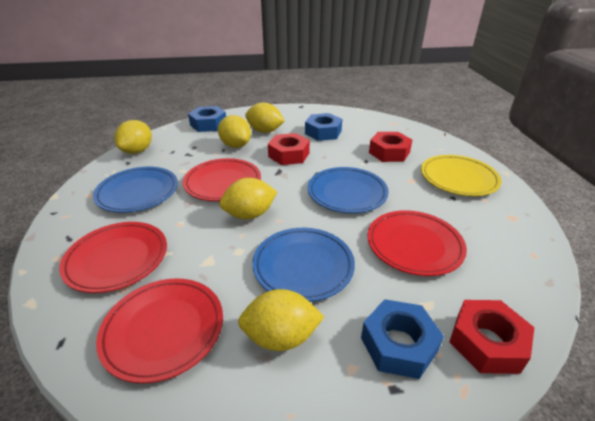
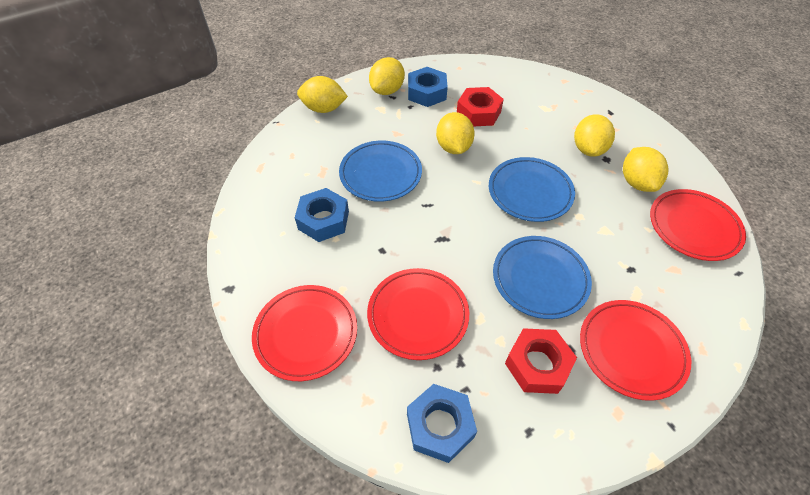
red nut: [268,133,310,165] [369,132,412,162] [449,300,535,374] = 3 -> [457,87,504,126] [505,328,577,394] = 2
yellow plate: [421,155,502,196] = 1 -> none = 0

